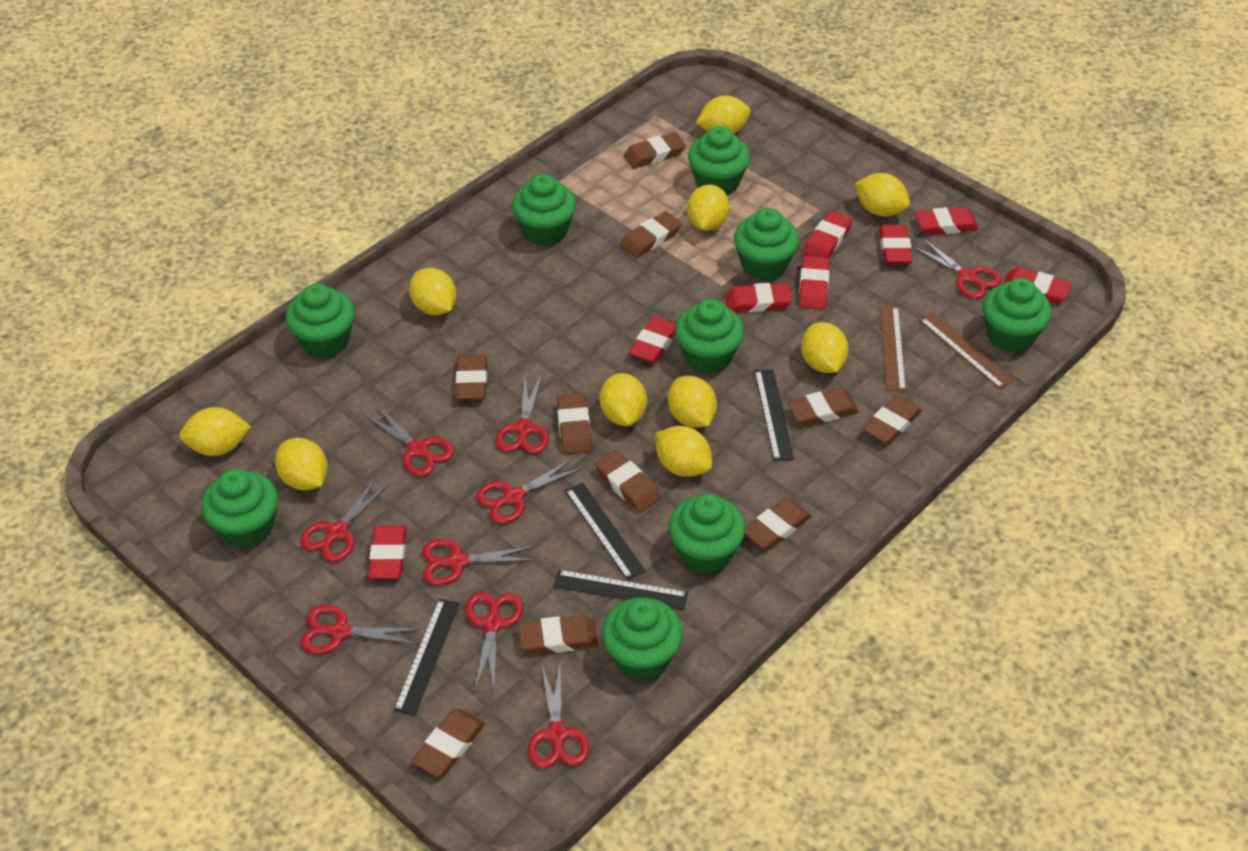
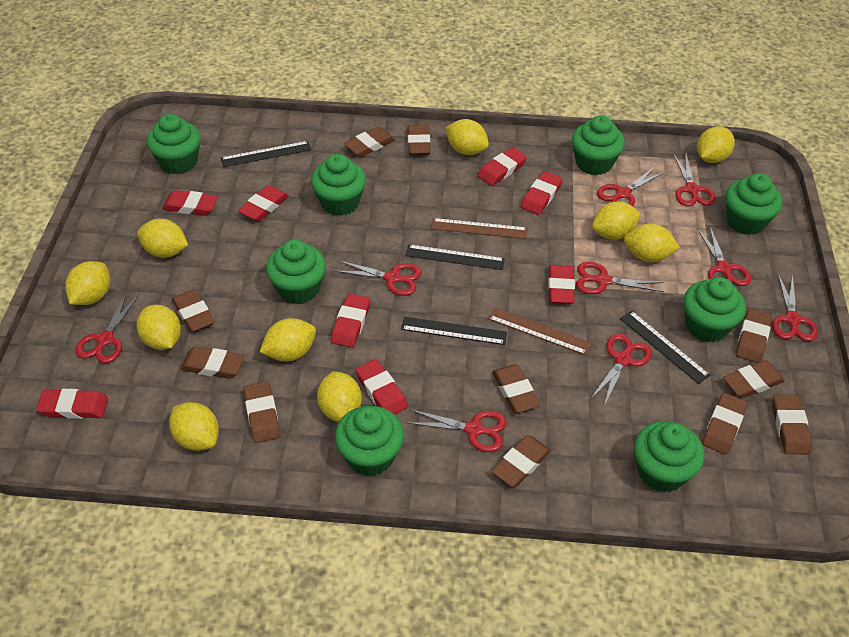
brown eraser: [412,709,485,777] [456,355,487,400] [518,615,598,654] [557,393,592,454] [595,450,661,512] [620,211,682,258] [624,132,686,169] [745,498,812,550] [787,388,859,426] [863,395,922,444] = 10 -> [172,289,215,332] [180,346,244,379] [243,381,280,443] [344,127,395,157] [408,125,431,155] [492,364,540,413] [492,435,551,487] [702,393,747,454] [723,360,785,398] [736,308,772,363] [772,395,812,454] = 11
green cupcake: [201,469,278,548] [286,283,355,358] [512,174,576,246] [602,597,683,681] [669,494,745,574] [675,299,744,374] [688,126,750,195] [734,208,799,281] [983,278,1052,352] = 9 -> [147,114,201,174] [266,240,326,304] [311,154,366,216] [335,406,404,476] [572,115,625,175] [634,421,704,492] [684,277,746,342] [725,173,782,235] = 8

